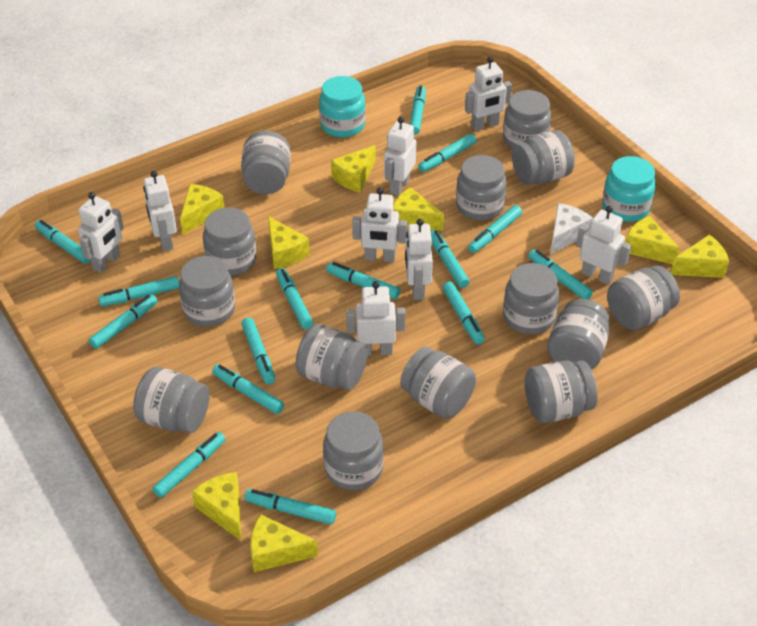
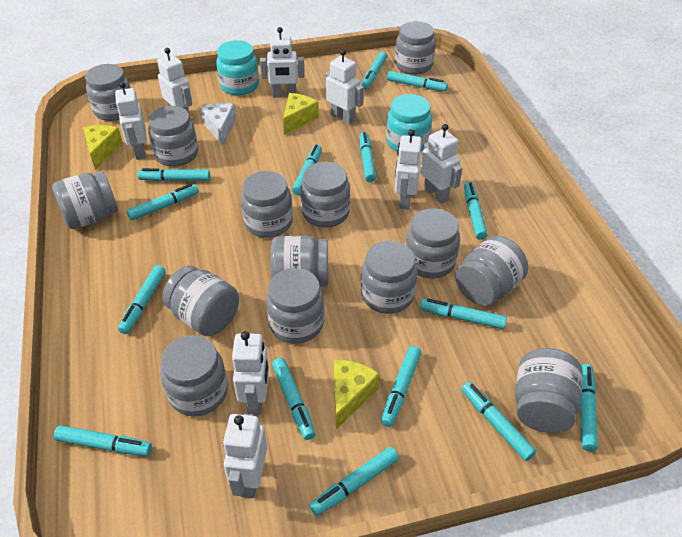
yellow cheese: [180,184,224,234] [192,472,241,541] [250,514,318,572] [268,216,310,269] [331,145,375,193] [393,187,444,231] [626,216,680,264] [671,234,729,278] = 8 -> [83,125,123,171] [283,93,319,135] [334,360,380,429] = 3

